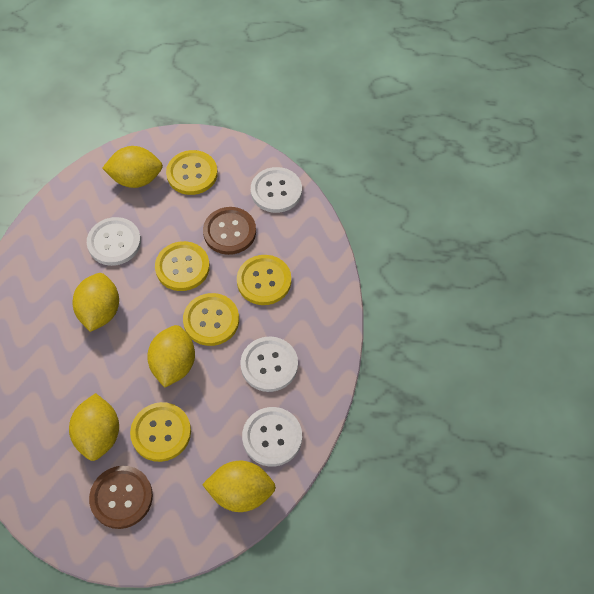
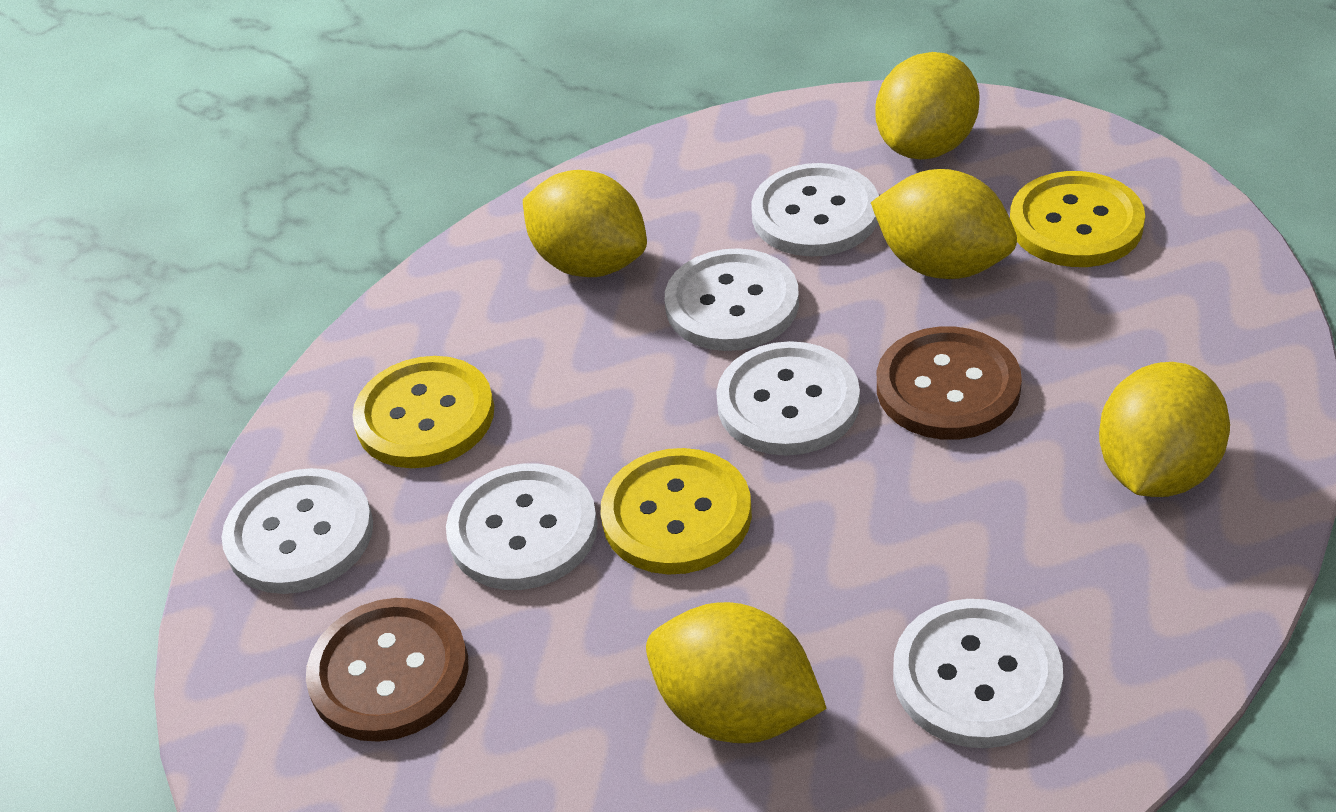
white button: [87,217,141,266] [240,337,298,392] [242,407,302,467] [251,167,302,213] = 4 -> [222,468,373,594] [446,463,598,590] [665,248,799,351] [716,341,860,456] [752,163,879,257] [893,599,1063,748] = 6
yellow button: [130,402,191,462] [155,241,210,291] [166,150,218,195] [183,293,239,346] [237,255,291,305] = 5 -> [352,356,494,468] [600,448,752,575] [1010,171,1145,267] = 3

